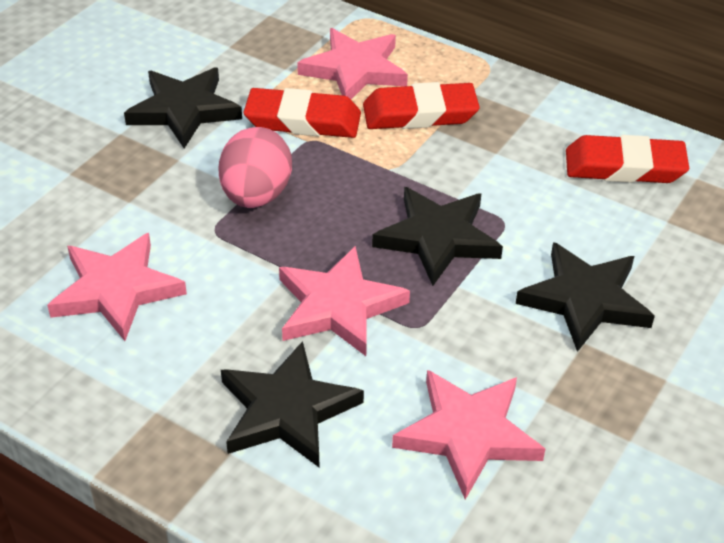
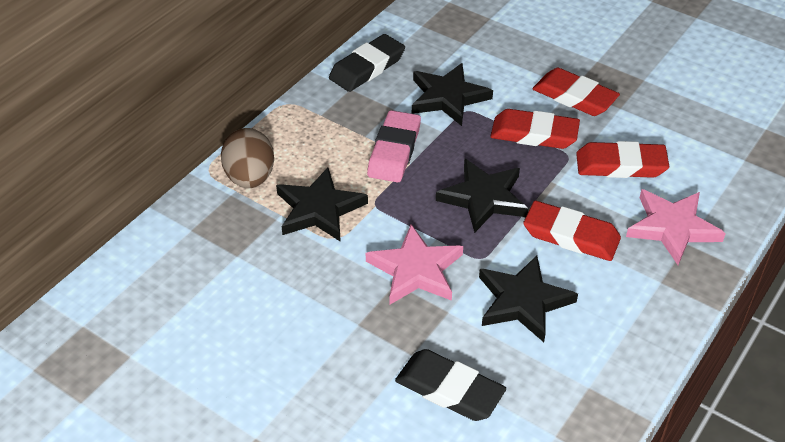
black eraser: none = 0 -> [329,34,405,92] [395,349,506,421] = 2
brown egg: none = 0 -> [221,128,274,188] = 1
pink egg: [218,127,292,208] = 1 -> none = 0
pink eraser: none = 0 -> [367,110,421,182] = 1
pink star: [47,233,187,341] [279,246,410,356] [297,28,408,99] [392,370,545,500] = 4 -> [366,224,463,305] [626,189,726,265] = 2
red eraser: [244,88,361,138] [363,82,480,129] [566,135,689,183] = 3 -> [490,109,580,149] [524,201,621,261] [532,68,620,116] [576,141,669,178] = 4

